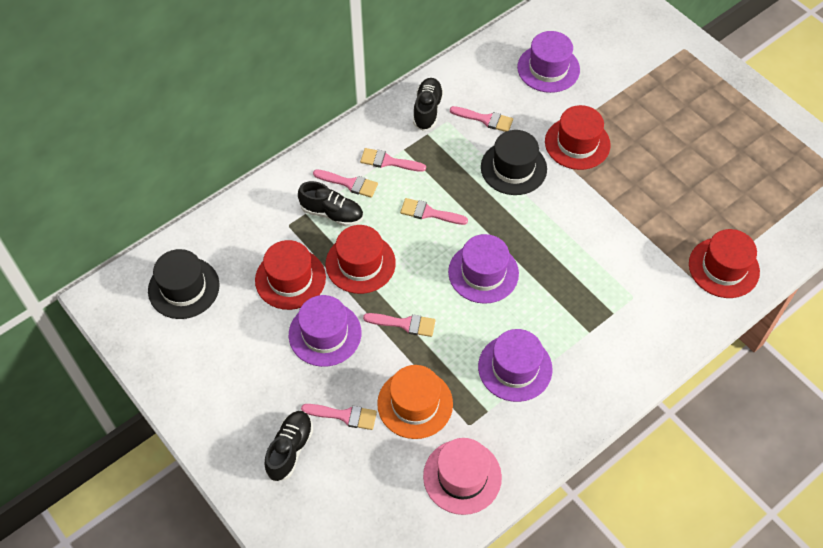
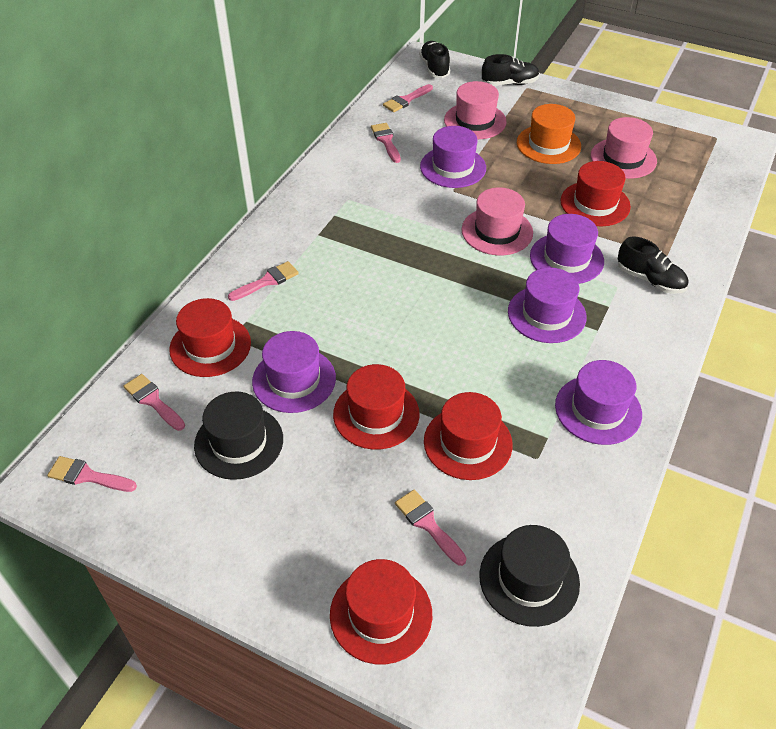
pink hat: [423,438,502,515] = 1 -> [444,81,507,139] [462,187,533,255] [591,117,657,179] = 3
purple hat: [289,295,361,367] [448,234,519,304] [478,329,552,402] [517,31,580,93] = 4 -> [252,331,336,413] [420,126,486,188] [508,267,587,343] [530,214,604,284] [555,360,642,445] = 5
red hat: [255,240,326,310] [326,225,396,294] [545,105,611,170] [689,229,760,298] = 4 -> [169,298,251,377] [330,559,432,664] [333,364,420,450] [424,392,513,480] [561,161,631,226] = 5

